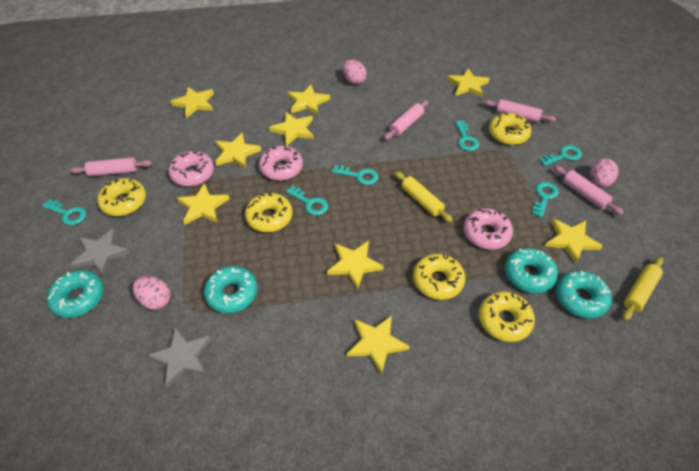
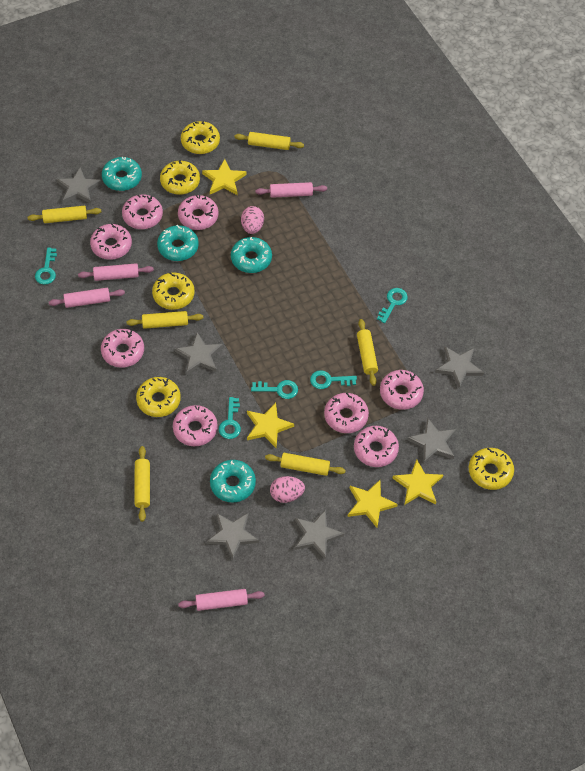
grey star: [70,228,130,277] [147,326,212,388] = 2 -> [56,167,102,204] [175,332,223,374] [207,513,259,560] [295,509,345,559] [407,418,456,463] [435,347,484,389] = 6
pink donut: [168,150,214,187] [259,146,303,181] [463,209,513,249] = 3 -> [90,223,132,260] [101,329,144,368] [122,195,163,229] [173,405,218,446] [178,195,218,230] [324,393,369,433] [354,426,399,467] [380,370,424,410] = 8
pink egg: [133,276,170,310] [343,60,367,85] [590,158,619,187] = 3 -> [241,206,264,234] [270,476,305,503] = 2
turquoise key: [42,199,87,225] [286,186,328,215] [332,165,378,185] [455,121,479,151] [533,182,559,218] [540,145,582,166] = 6 -> [35,248,57,285] [219,397,241,439] [251,380,298,399] [310,370,357,389] [377,288,408,323] = 5
yellow rolling pin: [395,171,453,223] [622,257,664,321] = 2 -> [28,206,101,223] [126,311,203,329] [134,446,150,522] [234,132,304,150] [265,453,346,476] [357,319,378,386] = 6
yellow star: [170,87,214,118] [177,183,229,224] [215,132,262,168] [269,112,313,146] [287,85,330,115] [327,241,384,289] [347,315,410,374] [447,68,490,97] [545,218,603,264] = 9 -> [202,159,247,195] [247,403,294,448] [348,480,398,528] [393,459,443,505] = 4

